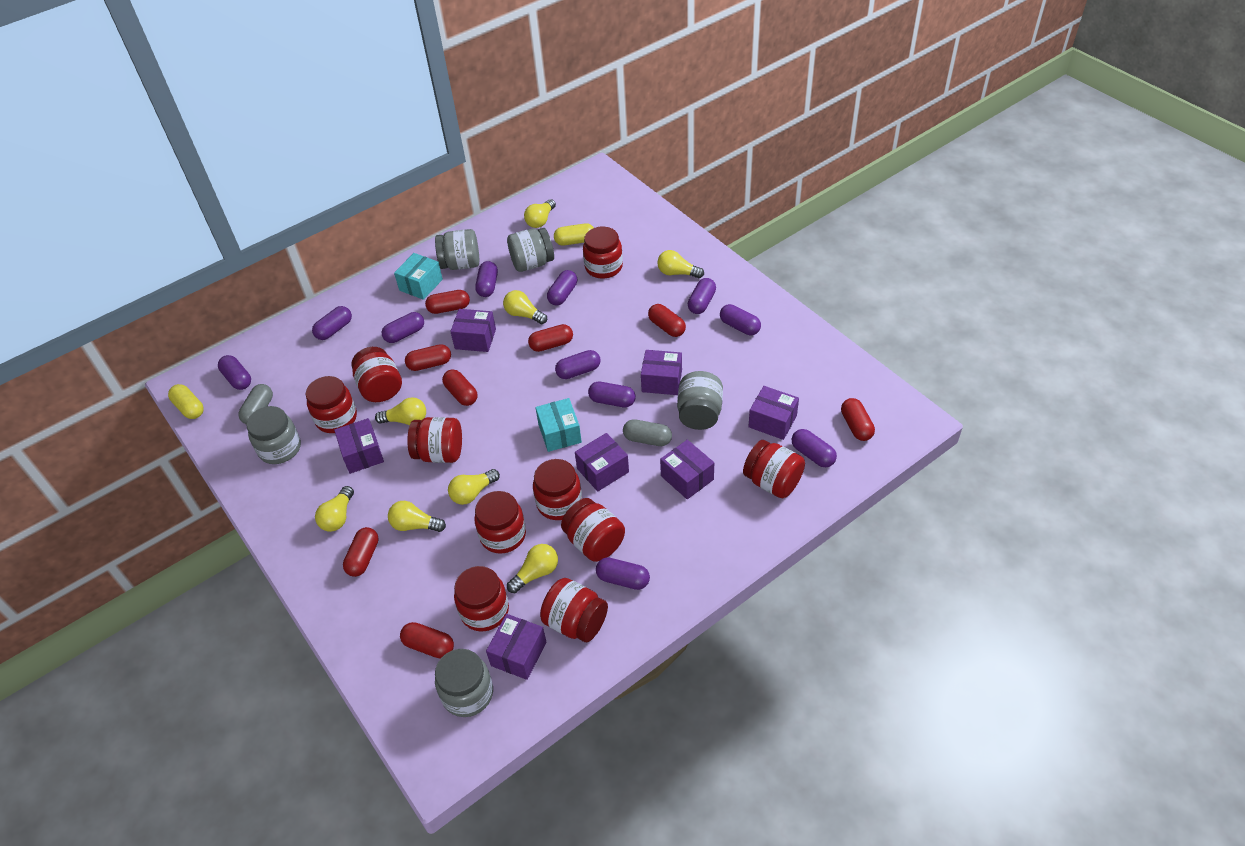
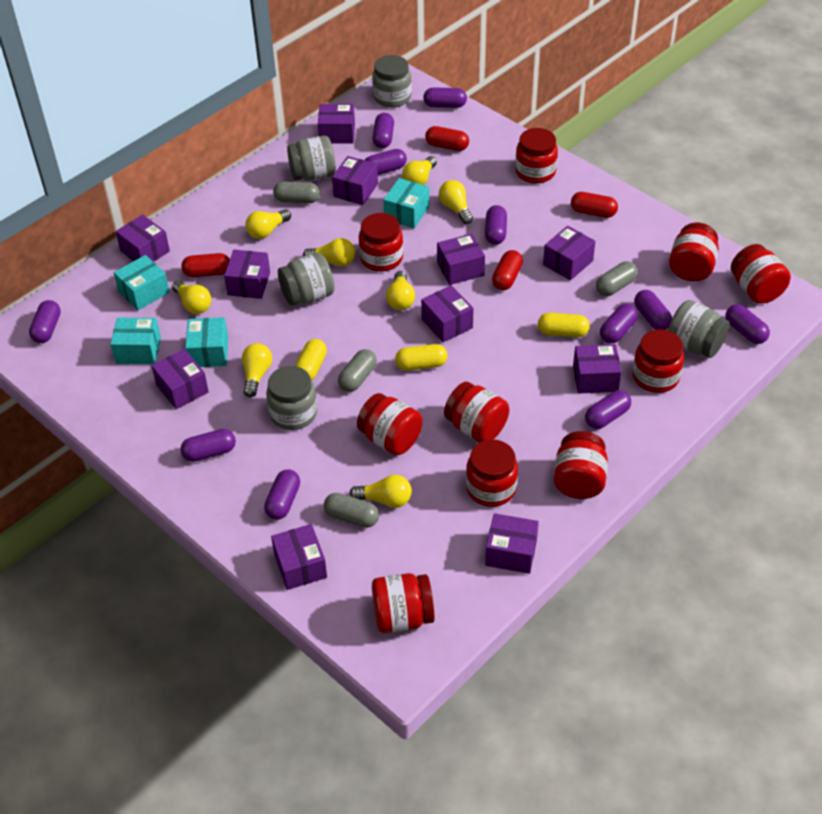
grey capsule: [238,384,273,425] [623,419,672,446] = 2 -> [273,181,320,203] [324,493,379,528] [338,349,377,392] [596,261,638,296] = 4
purple box: [334,418,384,474] [450,309,496,352] [486,614,546,680] [575,433,629,492] [641,350,682,395] [660,440,714,499] [748,386,799,440] = 7 -> [116,215,170,262] [152,349,209,409] [224,250,270,299] [271,524,327,590] [318,104,355,144] [332,156,378,205] [421,285,474,342] [437,234,485,285] [485,513,539,574] [543,226,595,280] [573,344,621,394] = 11
red capsule: [343,527,379,577] [400,622,454,658] [405,344,451,371] [425,290,470,314] [442,369,478,406] [528,324,573,352] [648,304,686,337] [841,398,875,441] = 8 -> [181,253,230,277] [425,126,469,151] [492,250,523,290] [571,192,618,218] = 4
turquoise box: [394,253,443,300] [535,398,582,452] = 2 -> [110,317,161,364] [114,255,170,310] [185,317,228,367] [383,178,429,228] = 4
yellow capsule: [168,384,204,419] [554,223,594,246] = 2 -> [295,339,327,381] [395,344,447,371] [538,313,590,337] = 3

